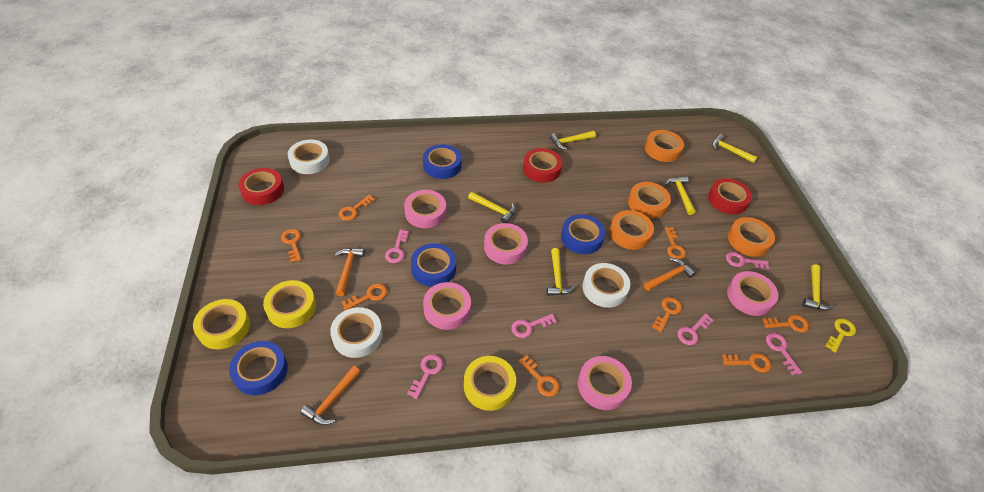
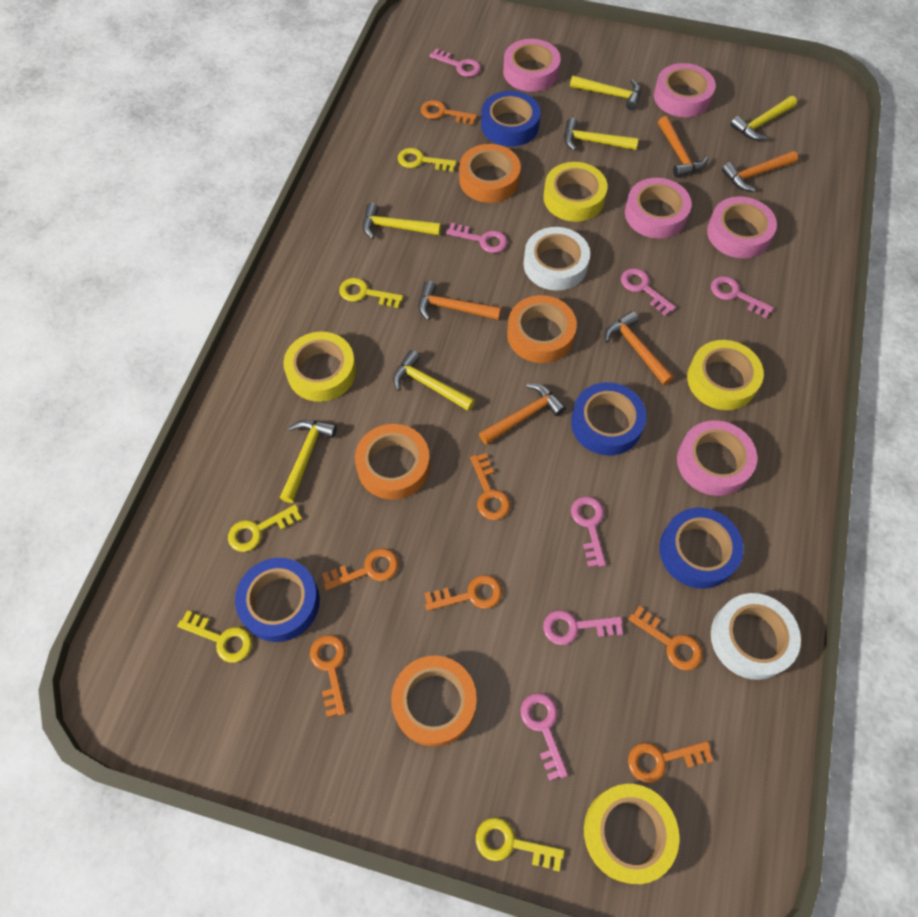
orange hammer: [301,366,360,426] [334,248,365,296] [644,258,696,291] = 3 -> [419,281,501,320] [479,384,566,445] [605,311,674,385] [658,116,708,178] [722,151,798,191] = 5
orange key: [281,229,301,263] [339,195,375,221] [342,283,387,310] [518,355,560,397] [652,297,682,332] [665,227,686,259] [722,353,771,372] [762,315,809,332] = 8 -> [310,635,346,717] [322,548,399,591] [421,100,477,125] [424,575,502,611] [470,453,510,520] [628,606,703,670] [628,741,713,783] = 7
pink key: [385,229,409,263] [407,354,443,399] [511,314,557,338] [677,313,714,345] [726,252,769,269] [766,333,802,375] = 6 -> [429,48,481,77] [446,223,508,253] [521,693,568,781] [543,610,623,645] [571,496,606,567] [621,268,676,316] [711,276,774,318] = 7
red tape: [238,168,284,205] [523,148,562,182] [708,178,752,214] = 3 -> none = 0
white tape: [288,140,330,174] [330,307,383,358] [582,263,630,308] = 3 -> [523,227,590,291] [711,593,801,680] = 2
yellow key: [825,318,856,353] = 1 -> [177,610,252,663] [228,504,302,552] [339,278,403,308] [398,148,457,172] [476,817,565,872] = 5
yellow tape: [193,299,250,349] [263,280,316,328] [464,356,516,411] = 3 -> [283,332,356,402] [543,162,607,222] [584,784,679,884] [687,340,764,410] = 4

